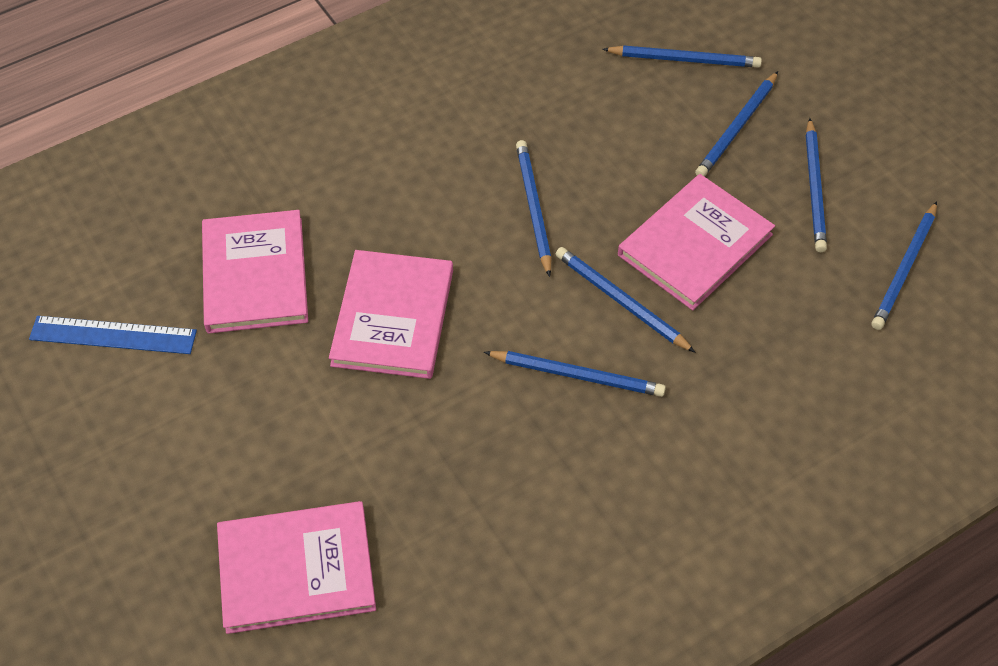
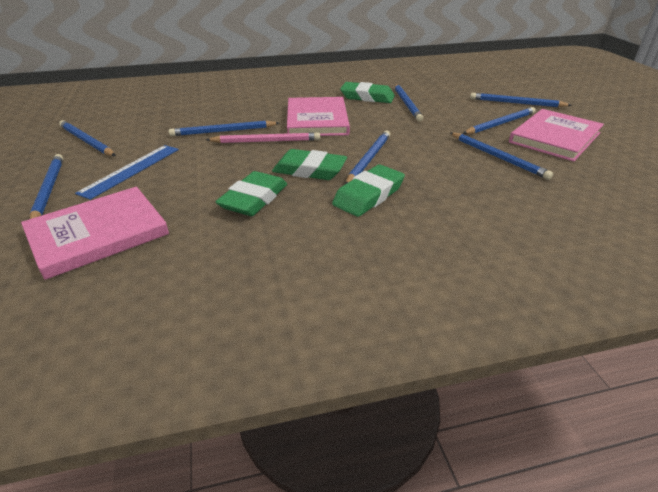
blue pencil: [484,351,666,397] [516,140,551,277] [556,247,695,352] [603,45,762,68] [695,71,778,177] [806,118,827,252] [872,201,937,330] = 7 -> [30,154,63,219] [59,120,116,156] [169,121,279,136] [345,131,390,184] [395,84,423,121] [450,132,553,180] [462,107,536,134] [470,93,572,107] = 8
green eraser: none = 0 -> [215,171,287,216] [272,149,347,180] [332,164,405,217] [340,82,395,103] = 4
pink book: [202,210,308,334] [217,501,376,634] [329,250,453,379] [618,174,775,310] = 4 -> [21,187,169,280] [287,97,350,136] [509,109,604,162] = 3
pink pencil: none = 0 -> [206,132,320,143] = 1

